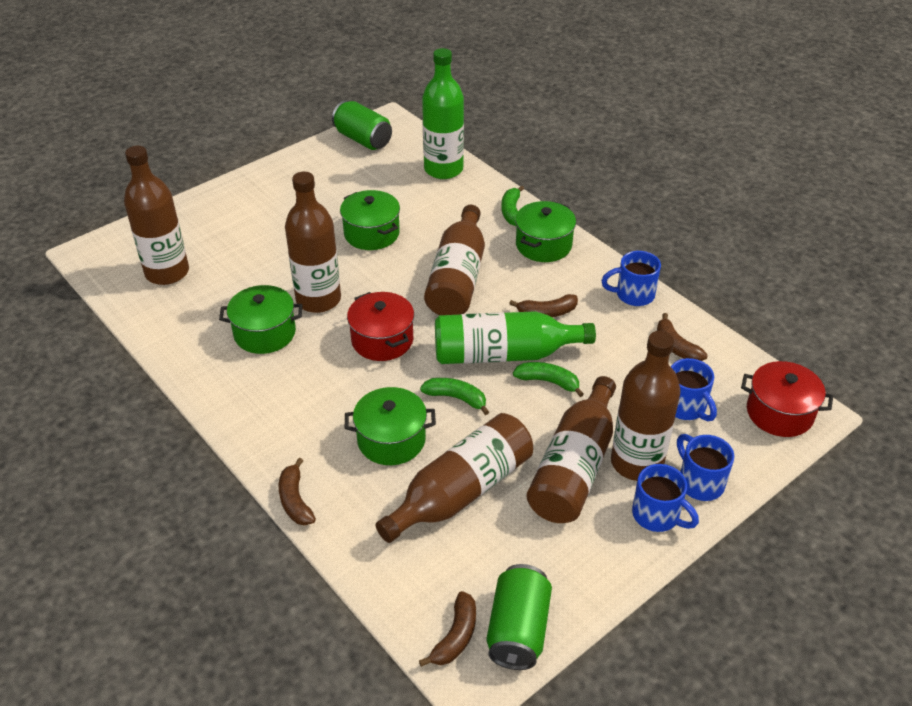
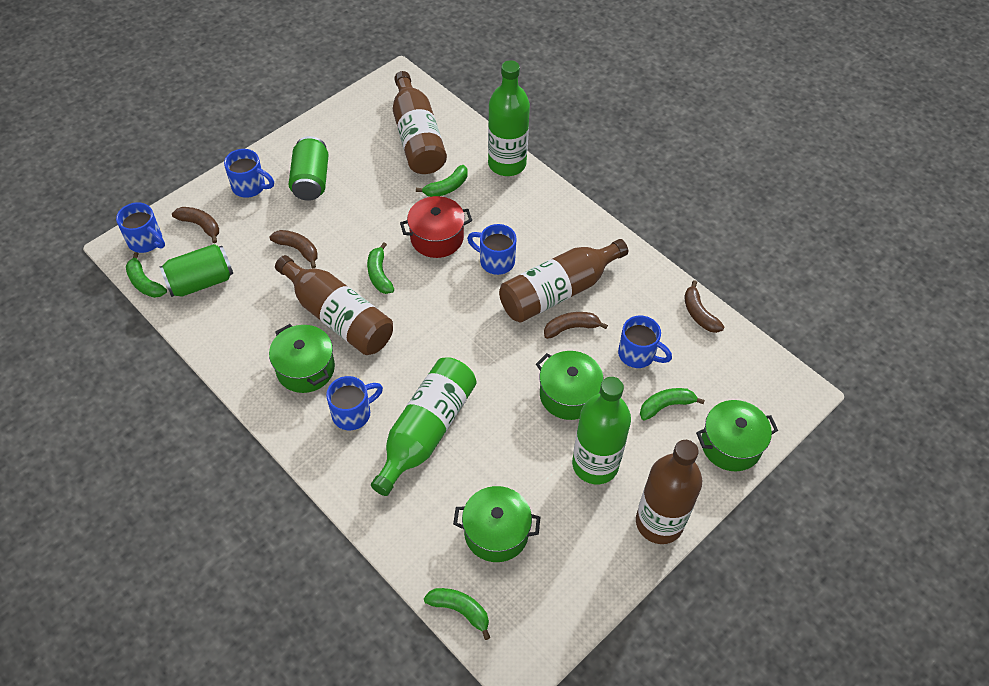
blue mug: [601,251,661,306] [632,464,699,532] [671,358,717,421] [677,434,734,501] = 4 -> [116,202,165,253] [224,149,274,198] [326,376,383,430] [467,224,517,275] [618,316,672,368] = 5
brown bottle: [124,146,189,285] [285,172,341,313] [375,413,533,543] [424,205,485,315] [526,376,616,523] [611,331,681,481] = 6 -> [275,255,393,355] [393,71,447,174] [499,239,628,323] [636,440,702,544] = 4
green banana: [420,378,489,415] [501,186,524,226] [513,362,584,397] = 3 -> [126,252,167,298] [367,242,394,294] [416,165,467,197] [424,588,490,640] [640,388,705,421] = 5
green bottle: [422,48,464,179] [435,311,596,364] = 2 -> [371,357,477,496] [488,60,530,176] [572,377,631,484] = 3
red pot: [347,292,414,361] [741,361,833,437] = 2 -> [400,196,472,258] = 1

